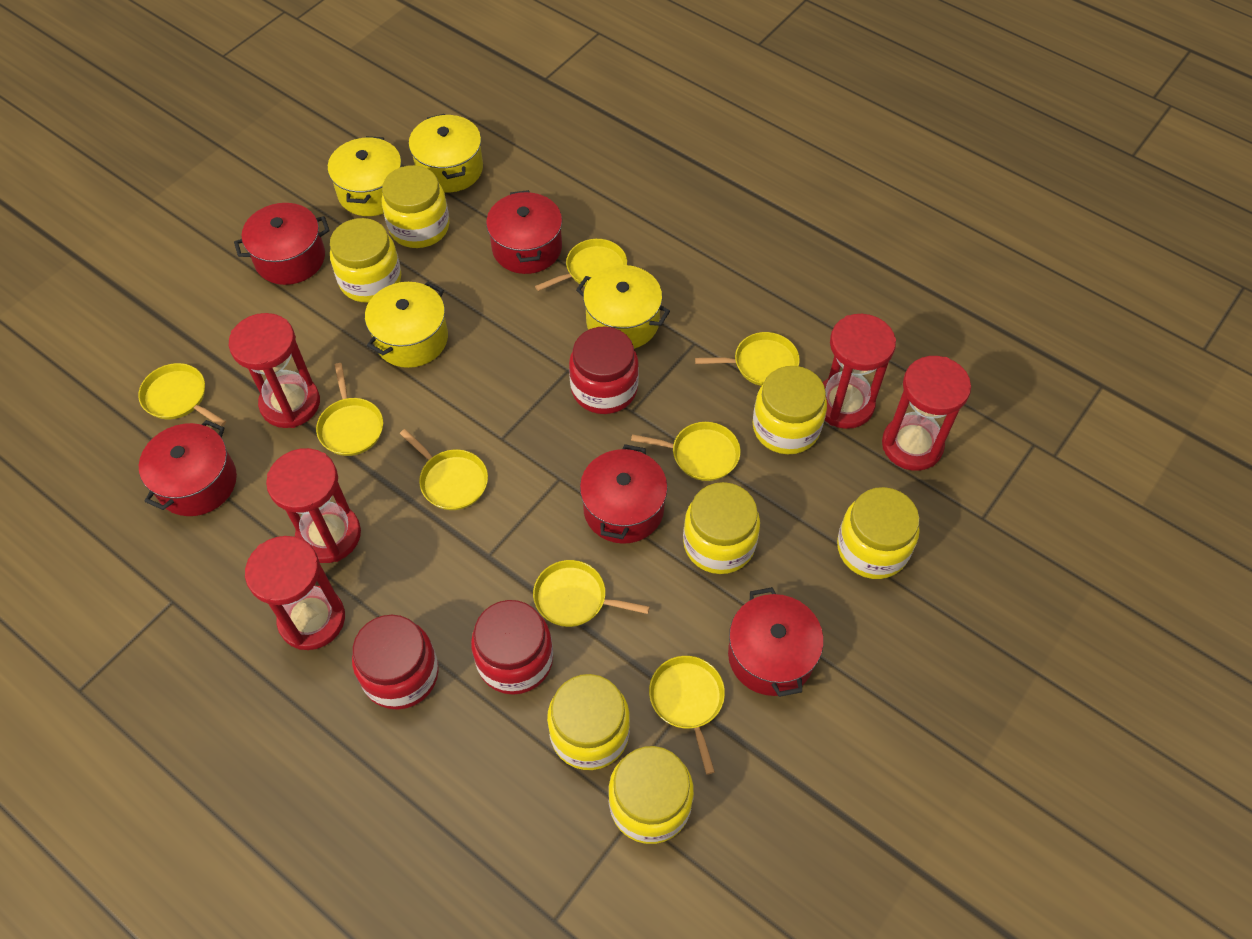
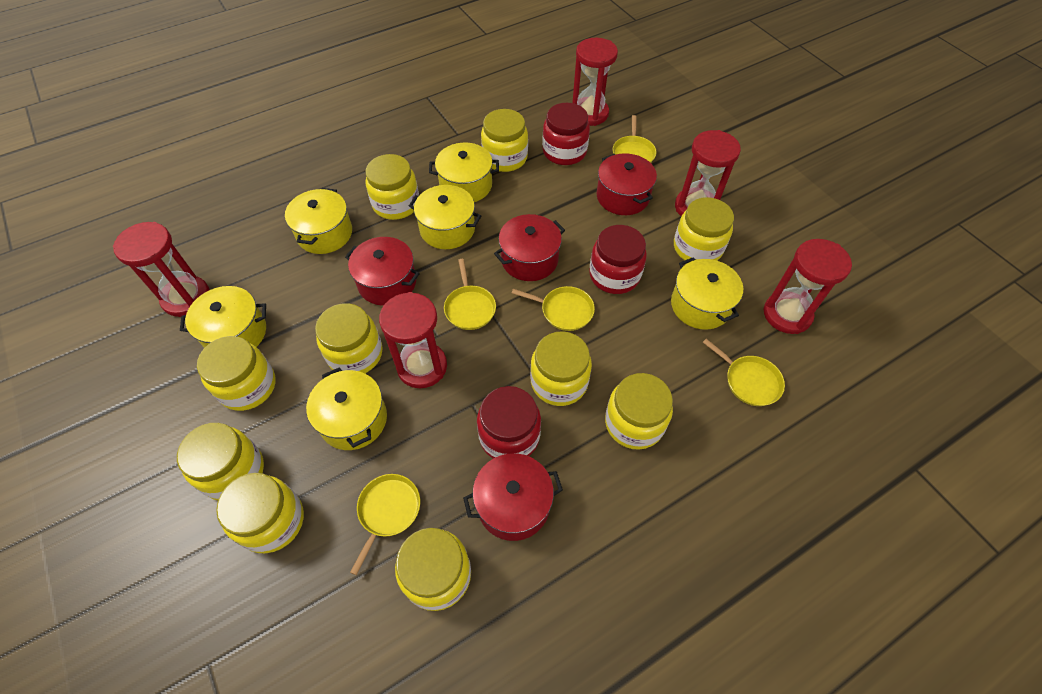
red pot: [139,420,237,516] [234,203,330,285] [486,190,562,274] [580,444,668,544] [728,587,824,697] = 5 -> [345,237,420,306] [463,453,563,541] [494,214,565,281] [597,153,657,215] = 4
yellow jar: [330,218,401,303] [382,165,450,248] [547,674,630,770] [608,746,694,844] [683,482,760,574] [753,366,827,454] [837,487,920,579] = 7 -> [177,423,264,500] [197,336,276,411] [216,473,304,553] [315,303,383,373] [365,154,419,220] [395,528,471,611] [481,109,528,172] [530,331,592,406] [605,373,673,450] [674,197,734,260] = 10
yellow pan: [138,363,226,427] [316,363,383,456] [400,429,488,510] [533,560,650,627] [535,239,627,291] [631,422,741,481] [649,656,725,775] [695,332,800,386] = 8 -> [350,474,420,575] [444,259,496,330] [512,286,595,331] [613,115,656,163] [703,339,785,406] = 5
yellow pot: [328,136,402,216] [365,282,448,368] [409,114,483,192] [576,265,670,349] = 4 -> [180,286,266,348] [285,188,352,254] [306,368,387,450] [409,185,481,249] [429,143,499,202] [671,258,743,330] = 6

